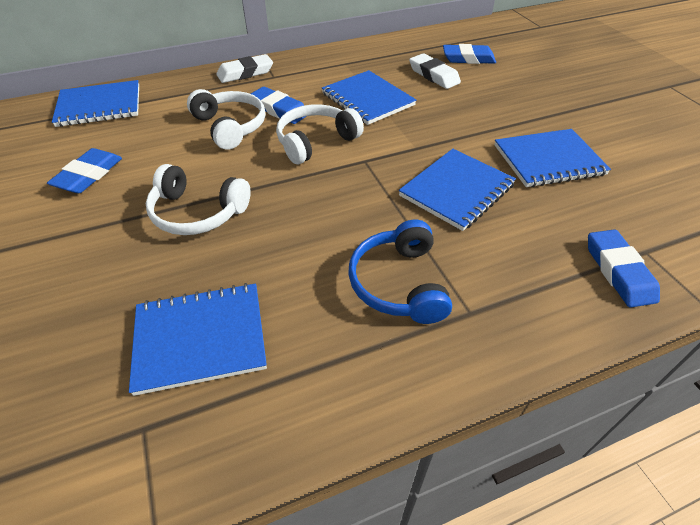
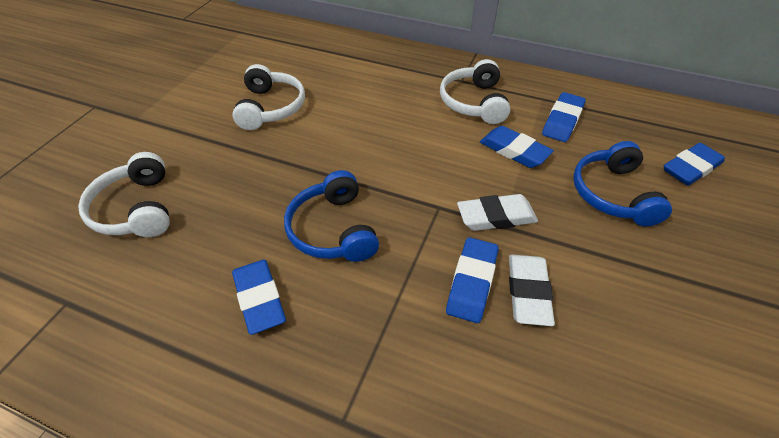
blue eraser: [47,148,122,193] [251,87,306,124] [443,44,496,64] [588,229,660,308] = 4 -> [232,259,286,335] [446,237,498,323] [480,126,554,168] [542,92,586,142] [664,143,725,186] = 5
blue headphones: [348,219,452,324] = 1 -> [284,170,379,262] [573,141,672,227] = 2
blue notebook: [52,80,139,127] [129,283,267,396] [322,70,416,125] [399,149,516,231] [495,129,611,187] = 5 -> none = 0

